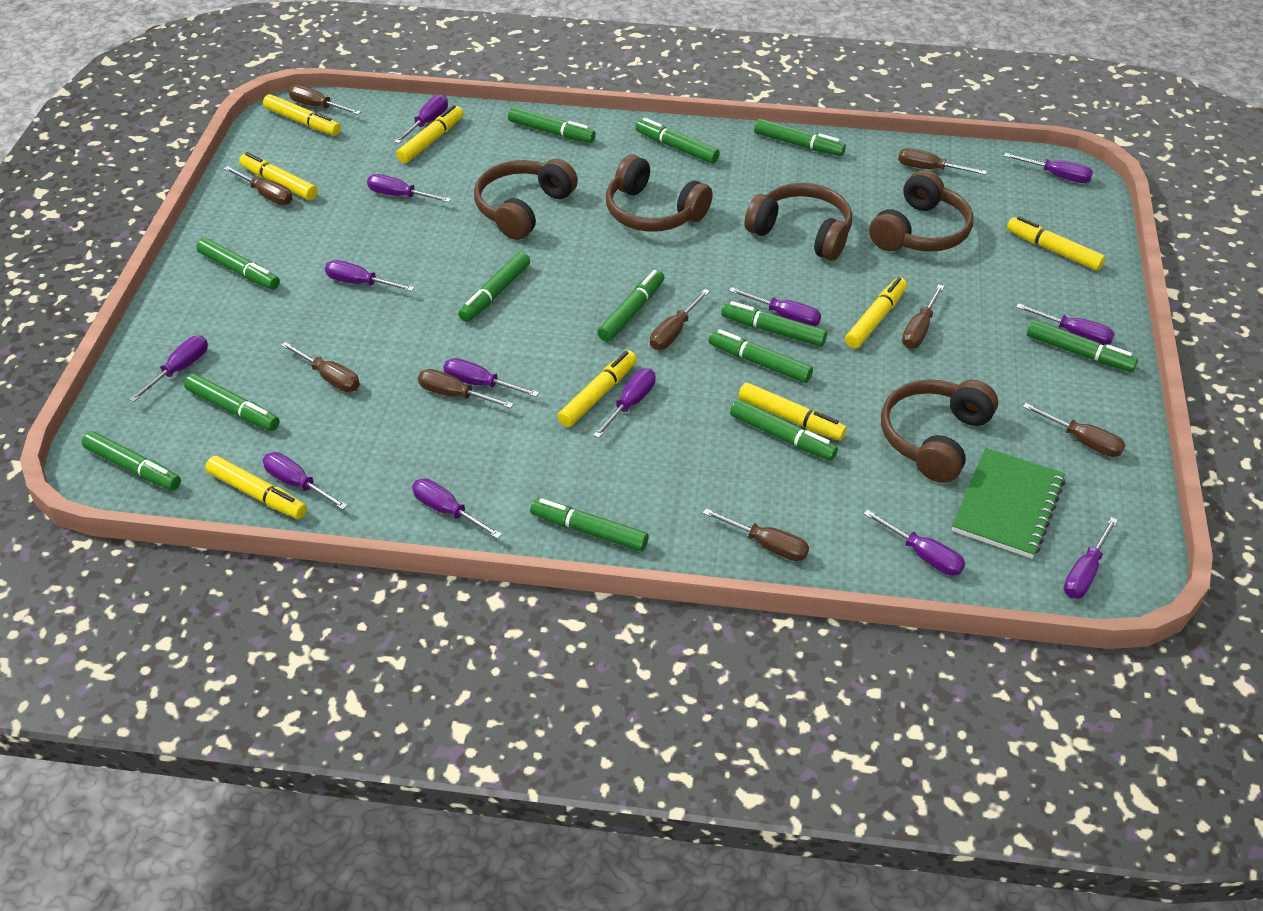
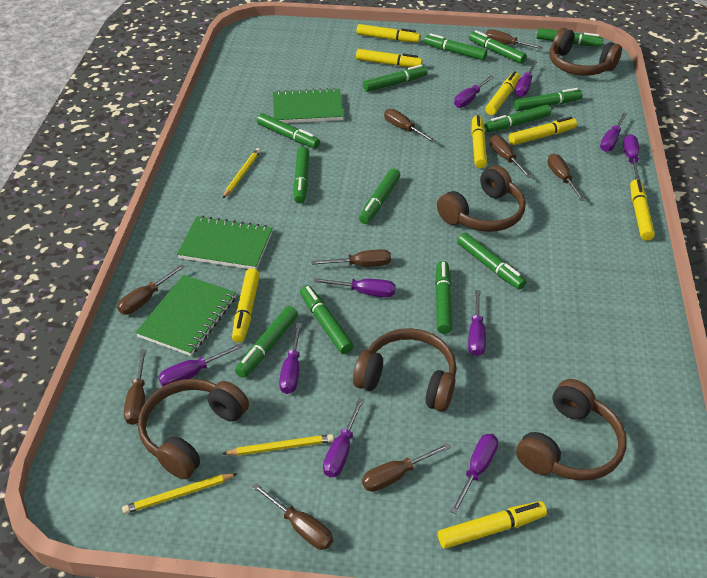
green notebook: [952,448,1065,559] = 1 -> [135,275,236,356] [177,216,273,270] [273,88,344,123] = 3
purple screwdriver: [129,335,208,402] [263,452,348,510] [325,260,415,291] [367,174,451,202] [394,95,448,144] [412,478,502,539] [444,358,539,397] [593,369,656,438] [729,287,821,326] [864,509,965,576] [1004,153,1093,183] [1016,303,1115,345] [1063,517,1118,599] = 13 -> [158,344,243,386] [279,323,302,394] [314,278,396,297] [323,398,364,477] [451,434,498,514] [454,76,494,108] [468,290,486,356] [515,61,537,97] [600,113,627,152] [623,134,640,180] = 10
yellow pencil: none = 0 -> [122,473,237,514] [222,434,334,456] [223,148,261,198] = 3

